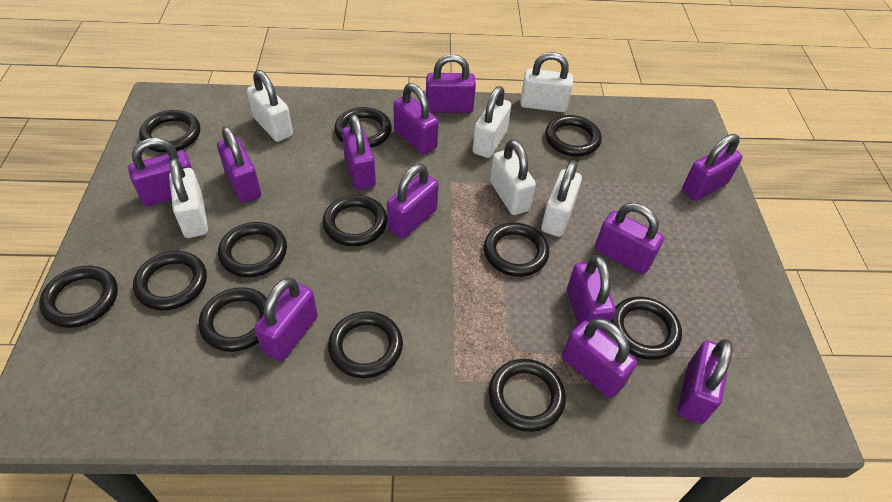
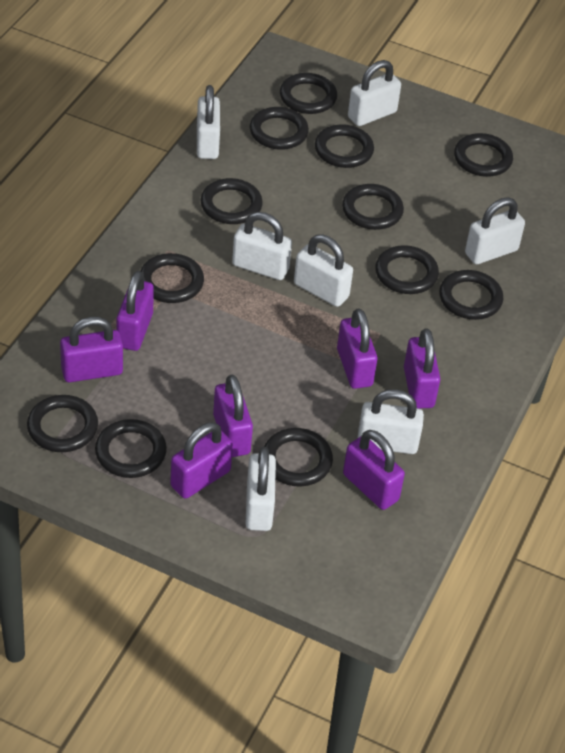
purple padlock: [128,138,192,206] [217,126,261,203] [254,277,318,361] [342,114,376,190] [387,164,439,239] [393,83,439,155] [426,54,476,113] [562,318,637,398] [567,255,616,334] [595,203,664,275] [678,339,733,424] [682,134,743,201] = 12 -> [60,317,123,382] [117,271,154,351] [170,422,233,499] [213,375,253,457] [337,308,378,389] [343,430,405,510] [404,328,440,408] = 7
white padlock: [169,158,208,238] [247,70,293,142] [472,86,511,158] [490,139,536,215] [520,52,573,112] [541,160,582,237] = 6 -> [197,85,220,159] [232,212,292,280] [245,447,276,531] [294,234,353,307] [348,60,401,126] [358,389,424,454] [465,197,525,264] = 7

